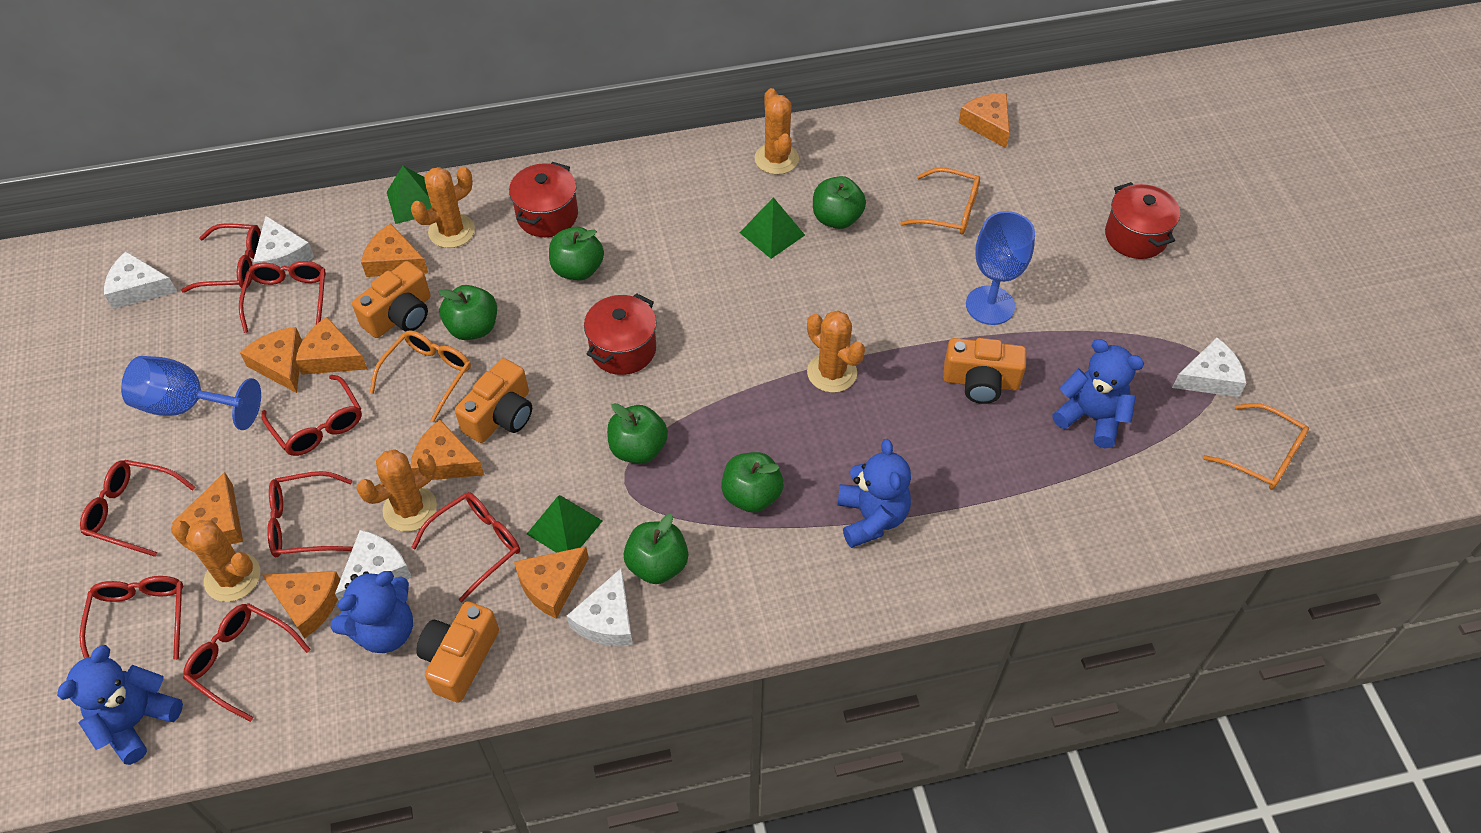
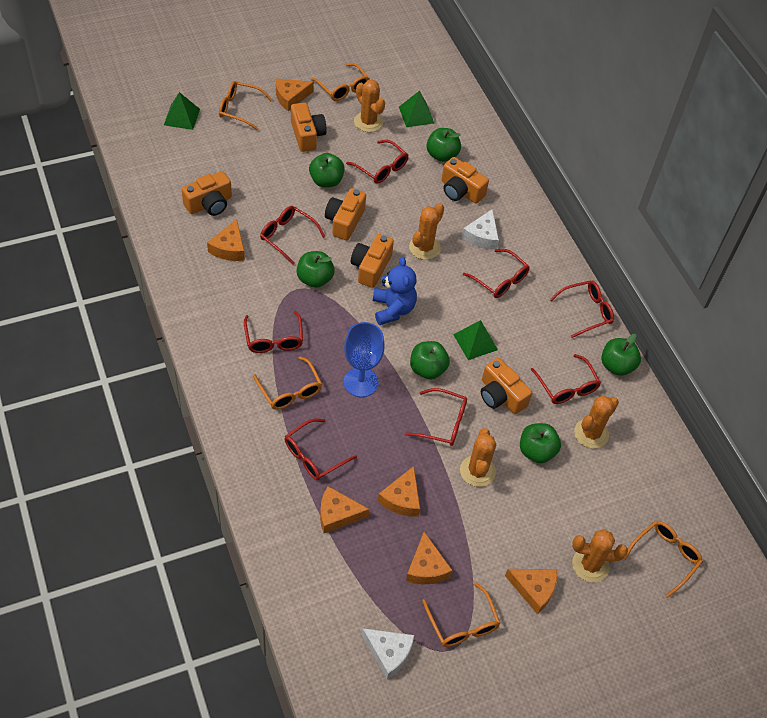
blue goblet: [121,356,261,430] [966,211,1035,325] = 2 -> [344,322,385,397] = 1
blue teddy bear: [57,645,183,765] [331,571,413,653] [837,439,911,548] [1052,339,1144,448] = 4 -> [373,257,417,325] = 1
orange camera: [352,261,431,338] [416,601,499,703] [455,358,532,443] [943,338,1027,404] = 4 -> [182,171,232,216] [291,102,327,152] [325,188,366,240] [351,234,394,288] [442,157,489,204] [481,358,532,414] = 6
orange cheese: [172,472,243,544] [240,327,302,393] [262,571,340,638] [295,317,367,375] [361,223,428,277] [410,420,484,480] [514,546,589,619] [958,93,1010,148] = 8 -> [207,219,245,261] [276,78,314,111] [320,486,370,533] [378,466,420,516] [406,532,453,585] [505,569,557,614] = 6
orange glasses: [370,330,471,422] [900,167,980,235] [1203,403,1309,490] = 3 -> [219,81,272,130] [253,357,322,410] [311,63,370,101] [423,582,500,647] [623,521,703,598] = 5
red pot: [509,162,578,237] [584,293,656,375] [1105,182,1180,259] = 3 -> none = 0
white cheese: [104,251,177,309] [253,216,314,272] [335,530,411,601] [567,568,633,646] [1172,338,1246,397] = 5 -> [362,628,414,679] [462,209,499,250] = 2

